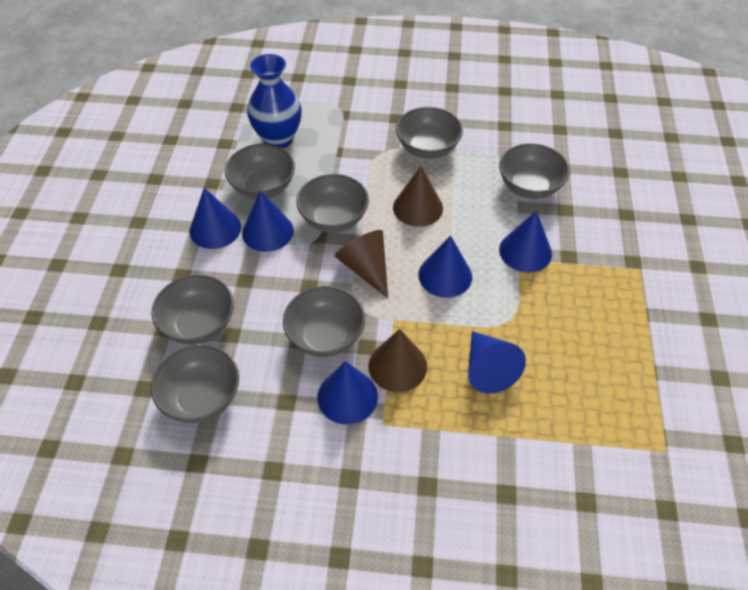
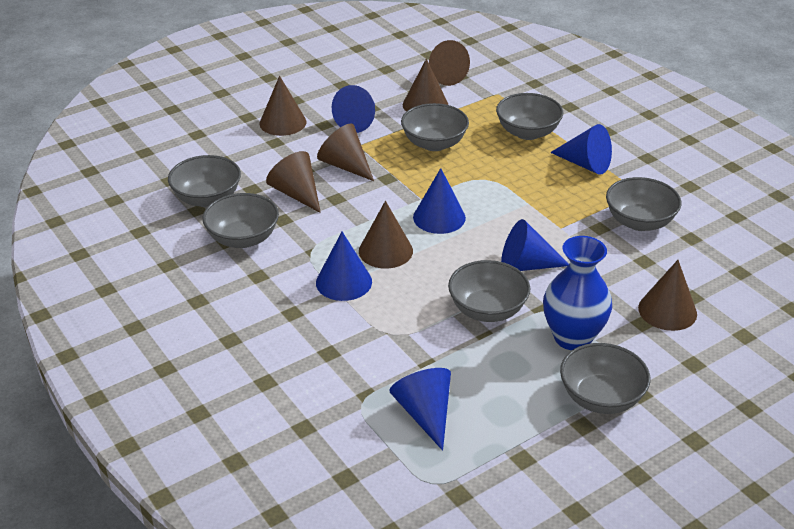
brown cone: [335,230,388,298] [369,329,427,392] [393,166,443,227] = 3 -> [260,76,306,136] [266,151,321,213] [317,123,374,181] [359,201,413,269] [403,59,448,112] [429,40,470,86] [638,260,697,331] = 7

